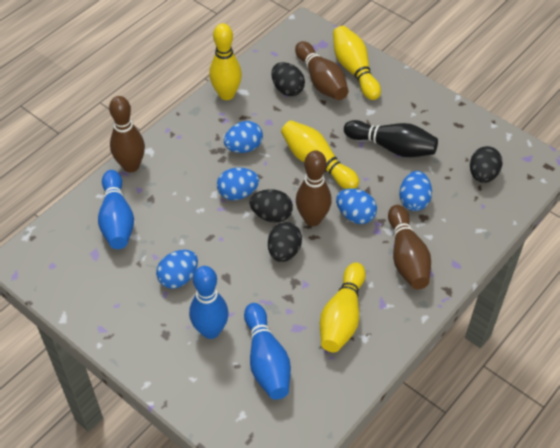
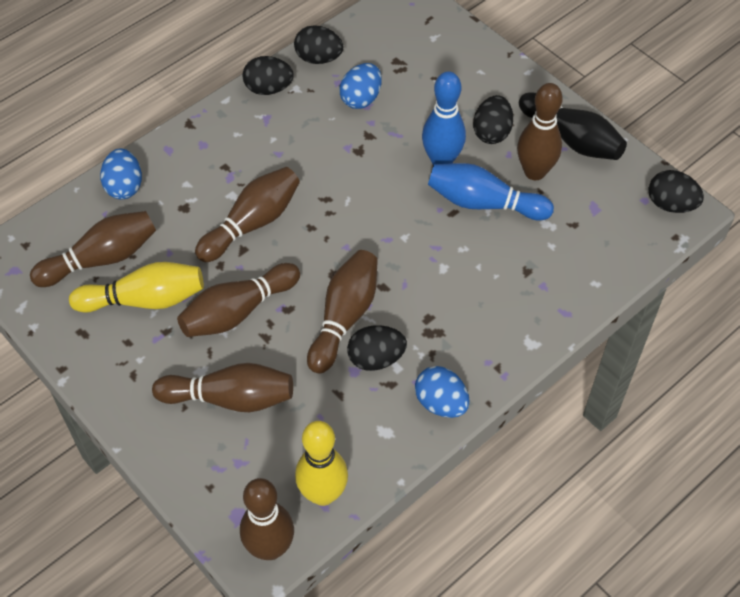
black egg: [250,189,293,223] [268,222,302,262] [271,62,305,96] [470,146,503,183] = 4 -> [243,56,294,95] [294,25,343,64] [347,325,407,371] [473,95,513,144] [649,170,704,213] = 5
blue bowling pin: [98,170,134,249] [189,266,229,339] [244,303,291,400] = 3 -> [422,71,466,166] [428,163,554,220] = 2
blue egg: [156,250,198,289] [217,168,259,200] [224,121,263,153] [336,188,377,224] [399,171,432,211] = 5 -> [100,148,142,199] [339,63,382,109] [415,366,470,418] = 3
brown bowling pin: [109,96,145,172] [295,41,349,100] [296,150,332,226] [388,205,431,289] = 4 -> [30,211,156,287] [152,363,293,412] [177,263,300,337] [195,167,300,262] [240,478,294,560] [307,250,378,374] [517,83,563,180] = 7
yellow bowling pin: [209,23,242,100] [281,120,359,189] [320,263,366,352] [333,26,381,100] = 4 -> [69,262,204,313] [295,421,348,506] = 2

